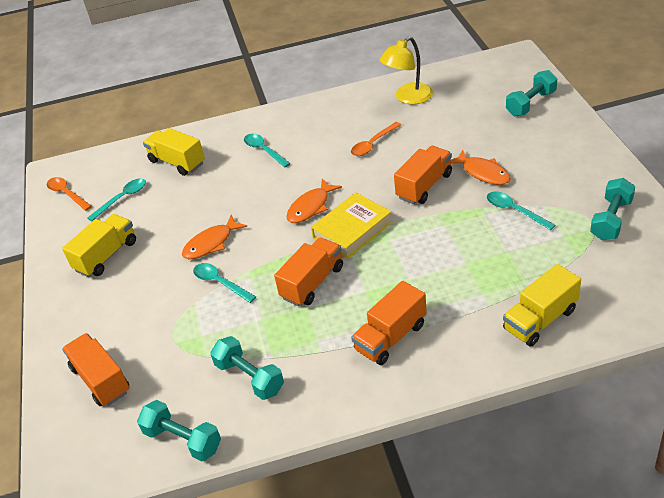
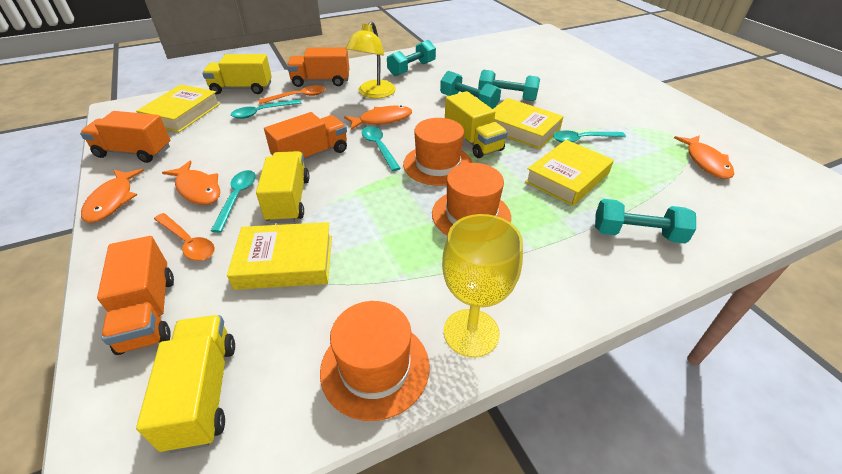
orange fish: [182,215,247,259] [286,179,342,223] [451,150,511,185] = 3 -> [81,169,144,223] [162,161,220,205] [344,105,412,130] [674,135,734,179] = 4
orange hat: none = 0 -> [320,301,429,421] [403,118,472,186] [432,163,511,236] = 3
yellow book: [311,192,392,259] = 1 -> [136,84,220,132] [227,222,332,290] [493,98,564,149] [525,140,614,206] = 4
yellow goblet: none = 0 -> [442,214,523,358] = 1
yellow truck: [62,214,136,277] [143,128,205,176] [503,264,581,347] = 3 -> [136,315,235,453] [202,54,272,94] [256,151,310,223] [445,91,508,158] = 4

